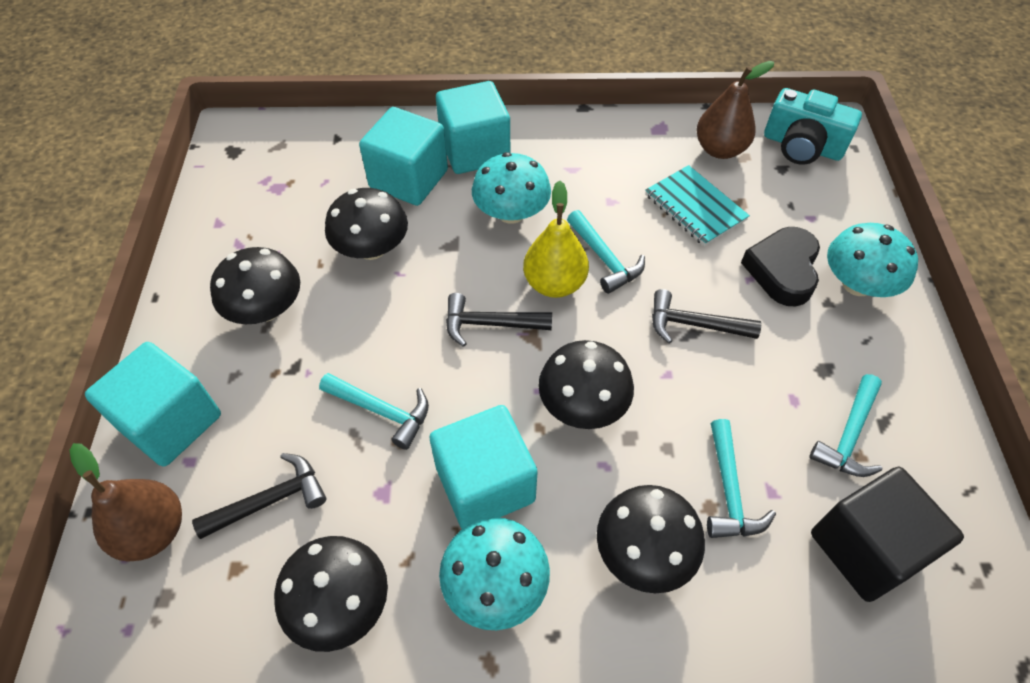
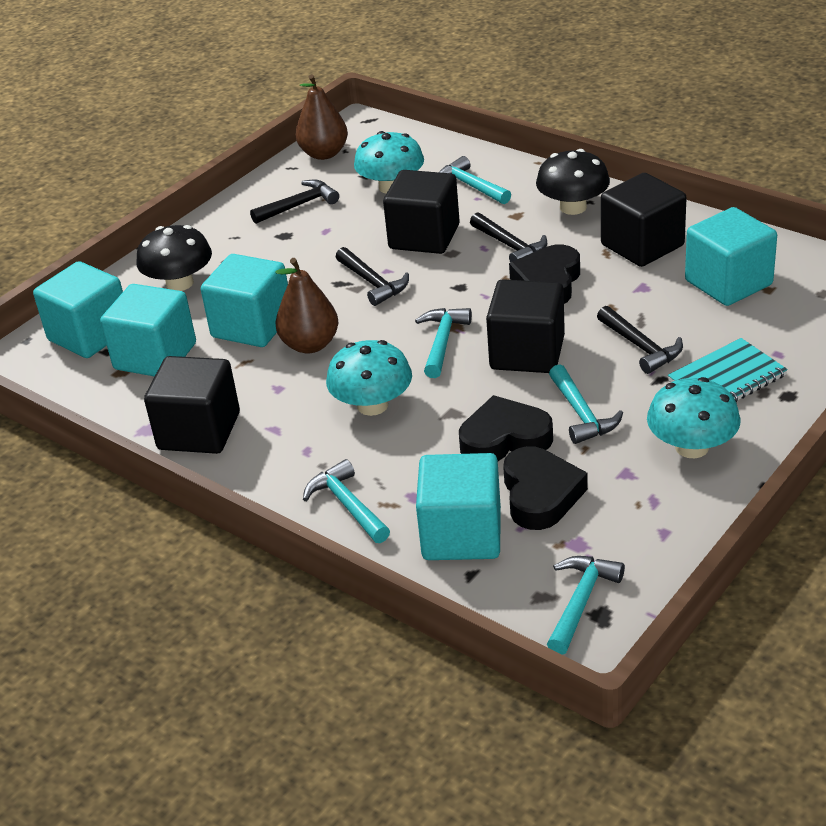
black cube: [811,466,964,602] = 1 -> [144,356,240,454] [383,170,460,254] [486,279,565,373] [601,173,687,267] = 4
black hammer: [192,453,326,539] [446,293,552,347] [652,289,761,344] = 3 -> [250,179,339,224] [336,247,409,306] [470,212,547,262] [597,306,683,374] = 4
black heart: [741,227,820,306] = 1 -> [459,395,553,461] [503,446,588,530] [509,244,580,304] = 3
black mushroom: [210,247,300,324] [274,536,388,652] [325,188,408,260] [538,340,634,429] [597,485,705,593] = 5 -> [136,225,212,291] [536,149,610,215] = 2
turquoise camera: [764,88,862,165] = 1 -> none = 0
turquoise cube: [85,342,221,467] [359,107,448,206] [429,405,537,529] [436,81,510,174] = 4 -> [33,261,123,358] [100,284,196,377] [201,254,288,347] [416,453,501,560] [685,207,777,306] = 5
turquoise hammer: [319,373,429,450] [567,210,645,294] [707,419,776,538] [809,374,882,477] = 4 -> [303,459,390,543] [415,308,472,378] [439,156,511,204] [547,556,625,655] [549,364,623,444] = 5
yellow pear: [523,181,589,298] = 1 -> none = 0

